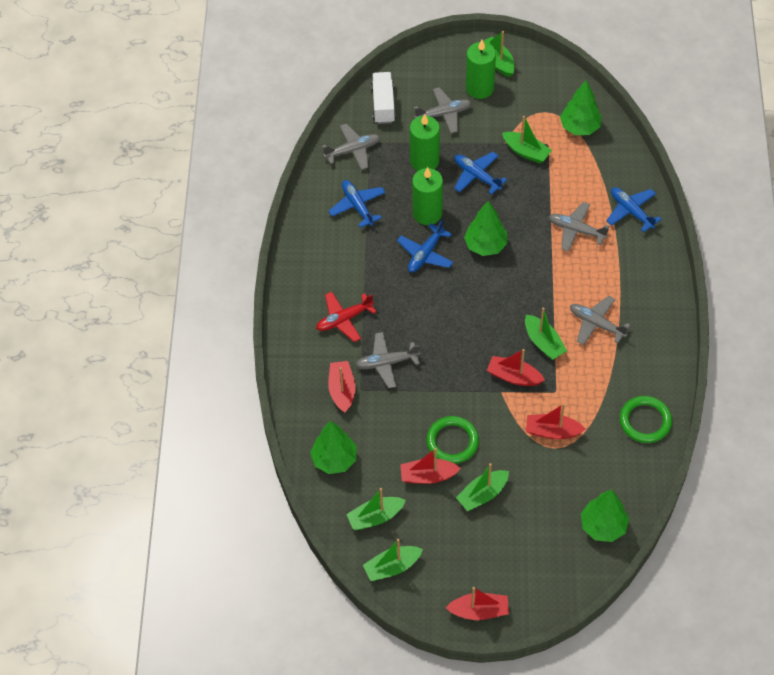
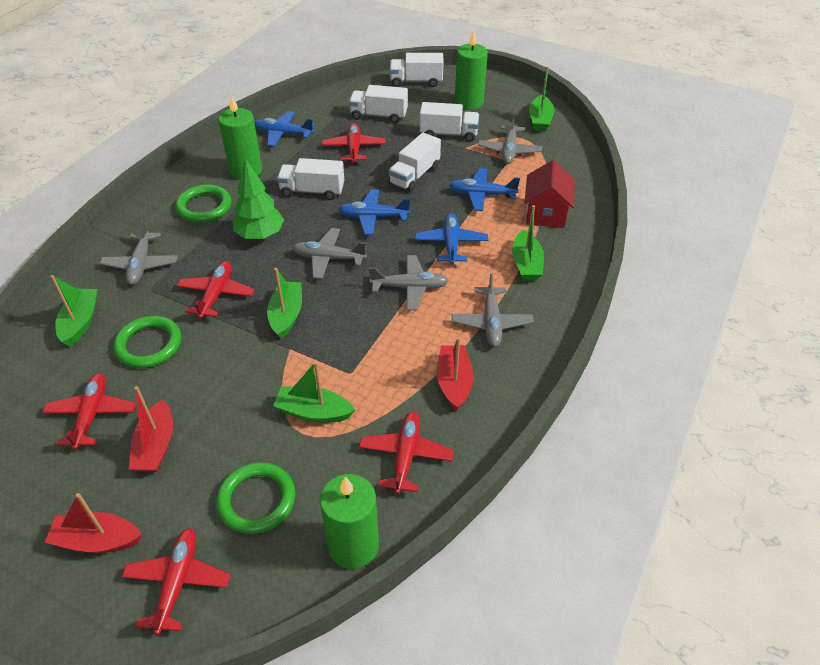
green boat: [346,488,406,530] [363,539,423,581] [456,463,509,511] [483,31,515,77] [502,116,552,164] [525,307,567,360] = 6 -> [50,275,98,347] [267,268,302,339] [273,361,355,423] [512,205,544,281] [529,66,555,131] = 5
green ring: [427,416,479,464] [620,396,672,443] = 2 -> [113,316,181,368] [175,184,232,223] [216,462,296,534] = 3
green tree: [310,421,357,474] [464,201,507,256] [560,80,602,135] [581,489,629,542] = 4 -> [233,158,284,240] = 1
red boat: [328,361,356,413] [400,448,461,484] [446,587,509,620] [487,349,545,386] [526,403,586,439] = 5 -> [45,493,142,553] [129,386,173,472] [437,337,473,411] = 3
red house: none = 0 -> [525,160,575,228] = 1
red plane: [316,292,377,342] = 1 -> [42,373,136,450] [122,528,230,635] [177,261,255,319] [322,123,386,164] [359,412,454,494] = 5
white truck: [371,72,396,124] = 1 -> [277,158,344,200] [349,85,408,123] [389,133,441,192] [390,53,444,87] [420,102,479,142] = 5

